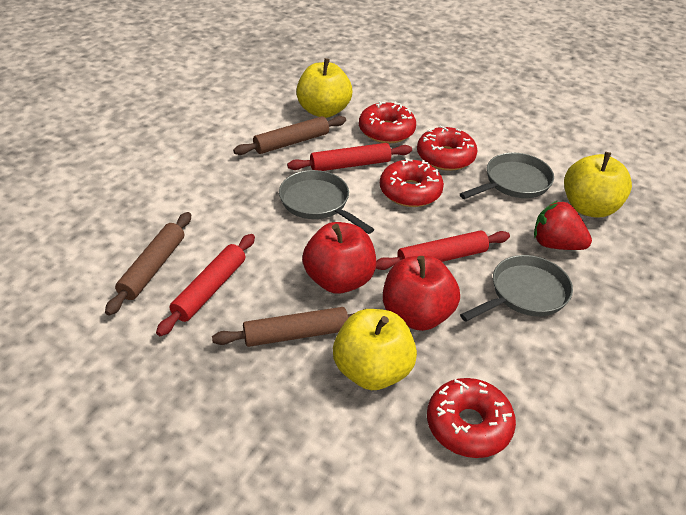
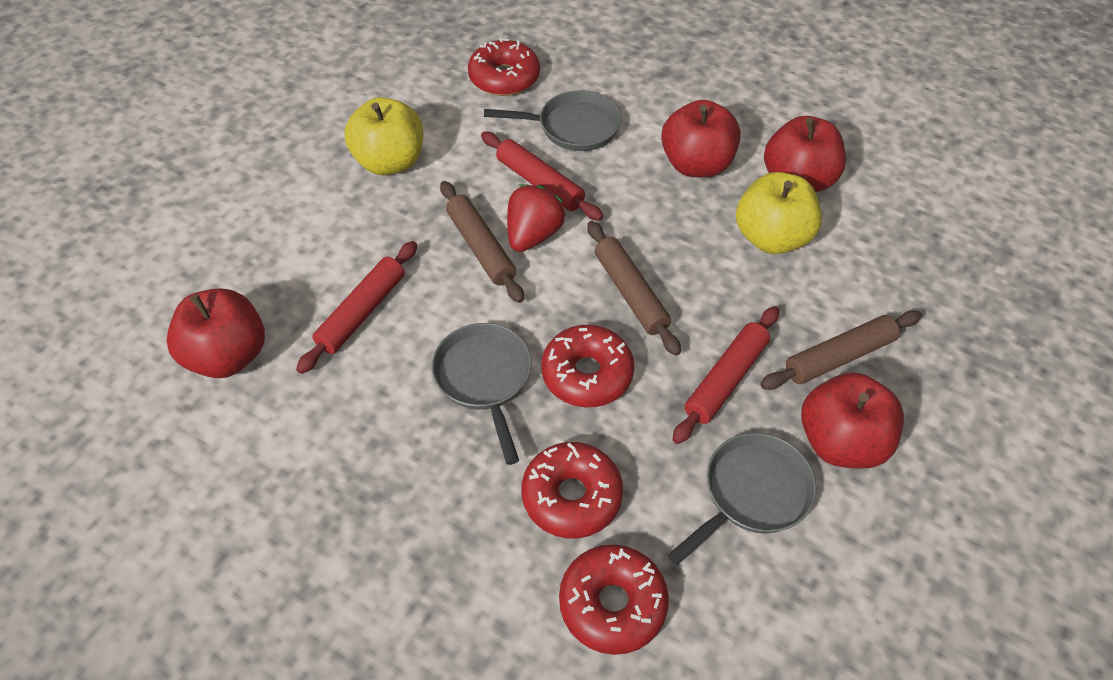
red apple: [302,222,376,294] [383,256,460,331] = 2 -> [167,288,265,378] [661,100,741,177] [764,116,846,192] [801,372,904,469] = 4
yellow apple: [296,58,352,118] [333,309,417,390] [564,152,632,218] = 3 -> [344,97,423,175] [736,172,822,254] = 2

